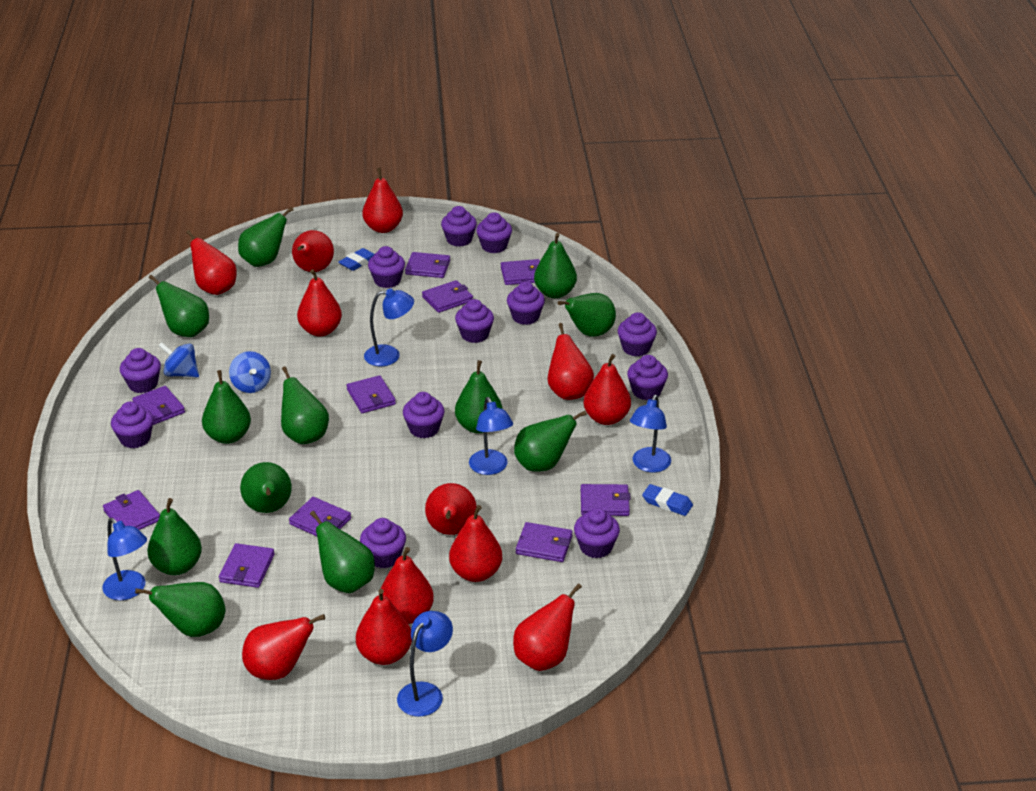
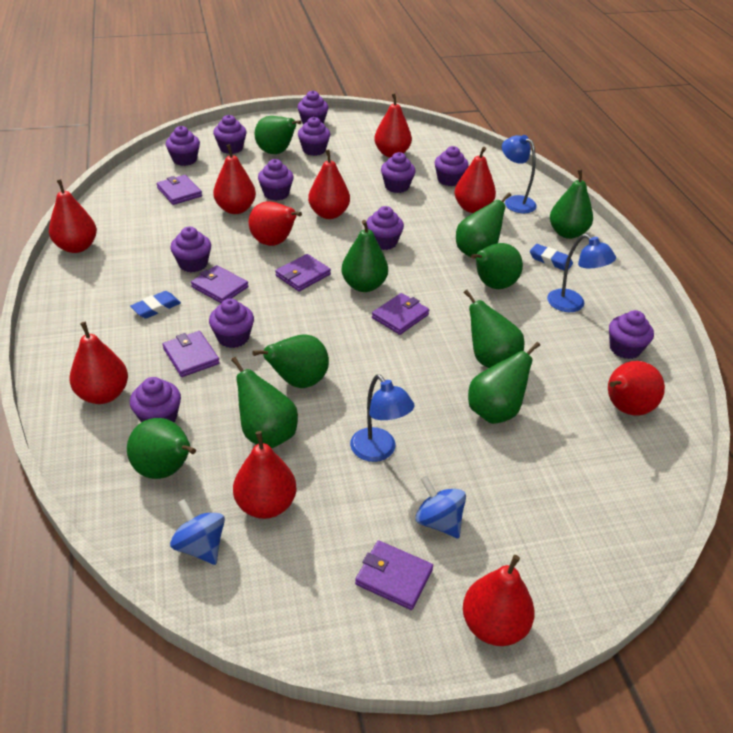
blue lamp: [102,518,147,600] [364,288,414,366] [397,611,453,717] [469,397,513,475] [630,395,671,472] = 5 -> [350,375,415,462] [502,135,537,213] [547,234,616,312] = 3
green pear: [135,582,225,637] [147,498,202,575] [149,275,209,337] [202,370,251,444] [238,207,294,267] [240,462,292,513] [281,367,329,444] [310,511,375,593] [455,360,503,434] [514,411,587,472] [534,233,577,298] [558,293,616,337] = 12 -> [127,418,196,479] [231,357,298,448] [252,334,329,388] [255,116,302,154] [341,220,388,292] [456,193,511,259] [464,290,524,368] [468,342,540,424] [471,243,523,289] [550,169,593,239] = 10
purple wallet: [103,490,160,530] [132,386,185,425] [219,543,275,588] [289,497,351,536] [347,375,396,413] [405,252,450,278] [422,280,473,313] [501,259,540,285] [516,522,573,562] [581,484,631,516] = 10 -> [157,175,202,205] [162,331,220,377] [191,265,248,303] [275,254,331,291] [355,541,433,610] [372,293,429,335] = 6
red pear: [186,230,237,295] [242,614,325,680] [292,230,334,272] [297,269,342,337] [356,589,412,665] [362,168,403,233] [381,547,434,624] [425,483,477,535] [449,505,502,582] [513,583,582,671] [547,323,594,400] [584,354,631,425] = 12 -> [49,179,97,253] [70,322,128,404] [213,144,256,214] [233,431,296,519] [249,201,302,246] [308,149,350,219] [374,93,412,158] [455,147,496,213] [463,555,535,646] [608,361,665,416] = 10

